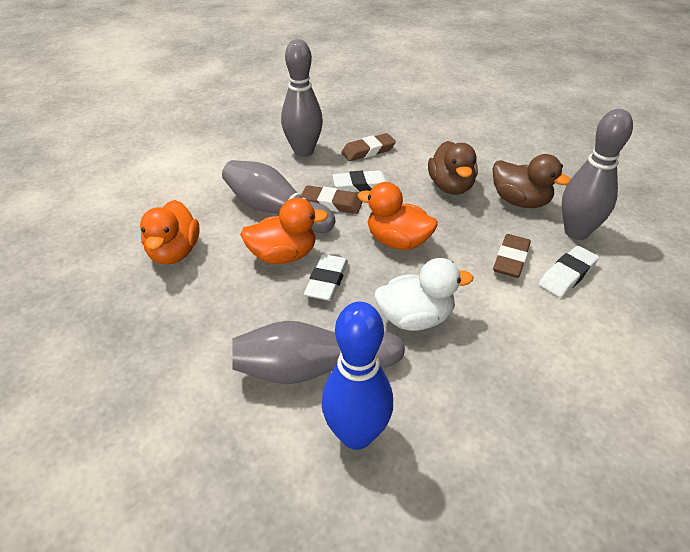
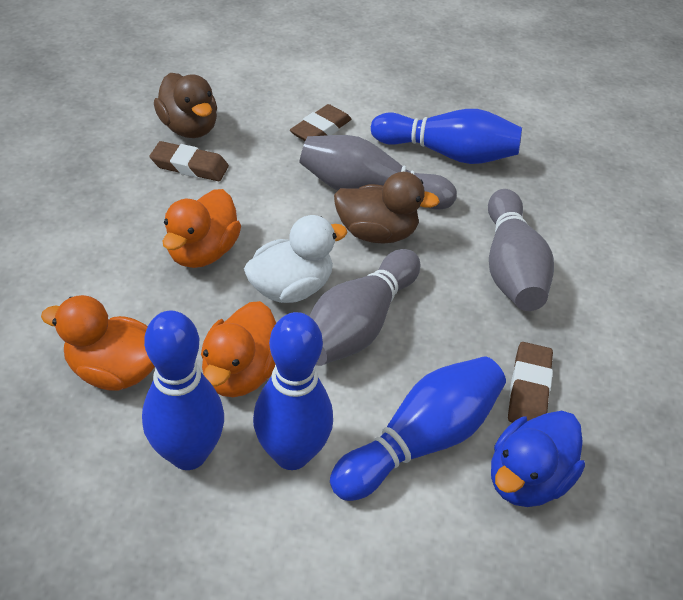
blue bowling pin: [321,302,393,450] = 1 -> [142,311,224,470] [253,312,333,470] [330,356,506,501] [371,109,522,164] = 4
blue duck: none = 0 -> [491,411,585,507] = 1
grey bowling pin: [222,160,336,233] [233,321,405,384] [281,39,323,157] [562,109,633,240] = 4 -> [299,135,457,209] [309,249,420,366] [488,189,554,311] = 3
white eraser: [304,254,348,301] [332,170,389,192] [539,246,599,297] = 3 -> none = 0

